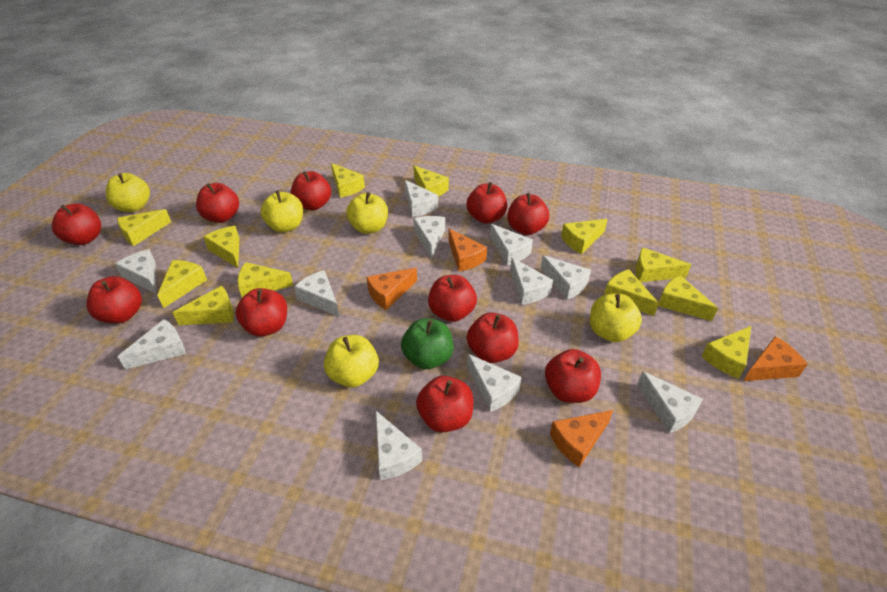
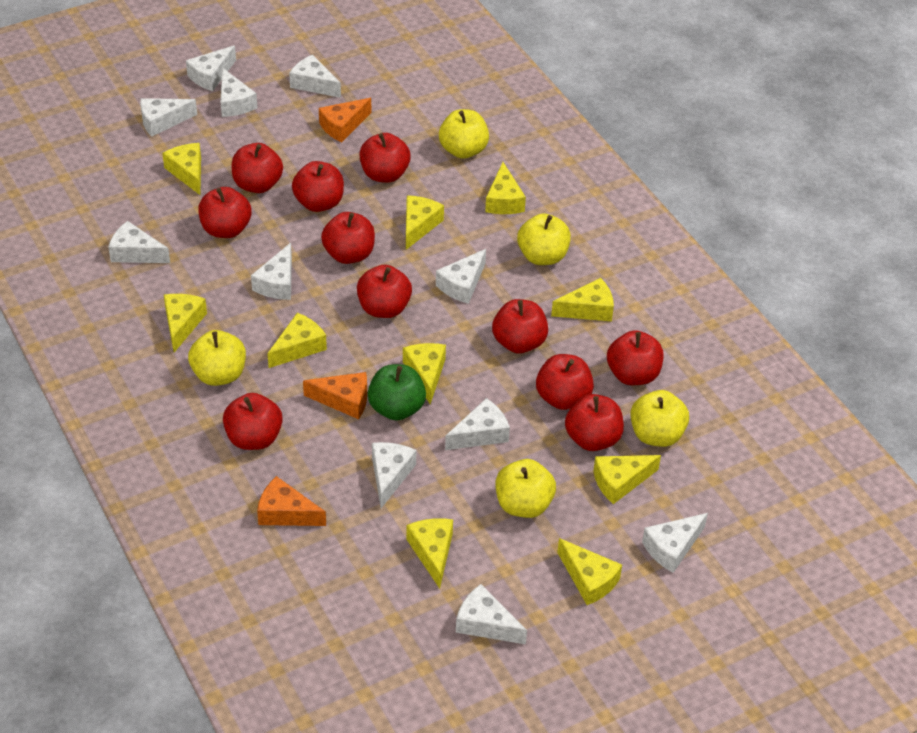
orange cheese: [367,268,417,310] [449,228,487,271] [550,410,613,467] [743,336,808,381] = 4 -> [257,476,326,526] [303,372,367,419] [319,98,371,143] = 3
yellow cheese: [117,209,171,246] [157,260,207,308] [172,286,234,325] [203,226,239,268] [238,262,294,298] [331,163,365,198] [414,165,449,196] [561,219,608,254] [604,269,659,316] [636,247,691,282] [658,275,718,321] [702,326,751,379] = 12 -> [162,143,201,195] [164,294,207,352] [267,313,327,368] [403,343,446,404] [406,195,444,250] [406,518,453,588] [485,162,526,214] [551,278,614,321] [557,538,622,605] [593,455,661,504] = 10

